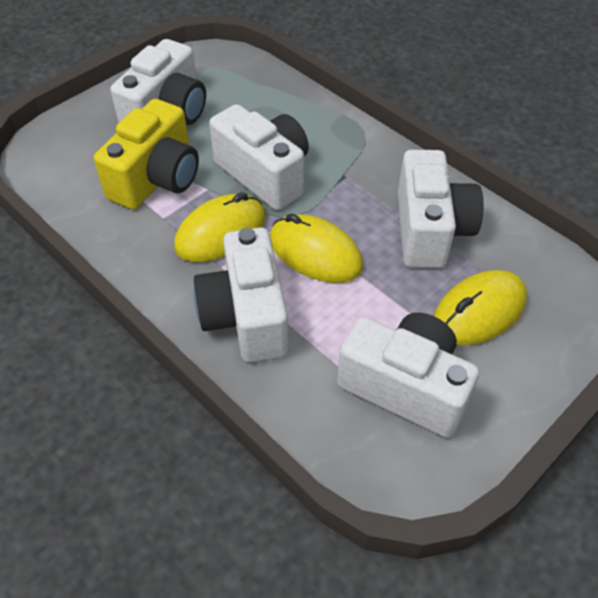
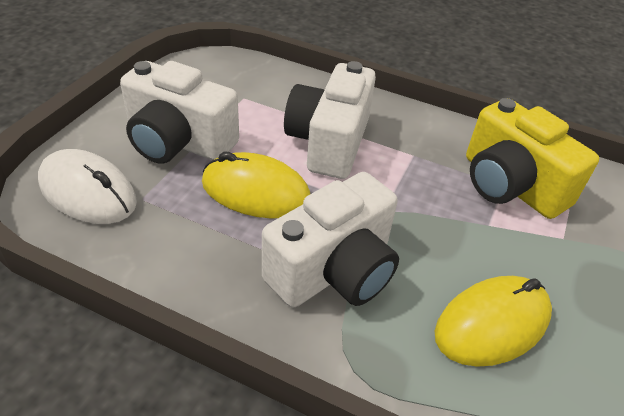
white camera: [110,39,206,125] [193,227,289,362] [209,104,309,210] [337,313,479,438] [398,150,484,268] = 5 -> [120,61,239,163] [262,172,399,307] [284,61,376,179] = 3
white mouse: none = 0 -> [38,149,137,224] = 1
yellow mouse: [174,192,266,262] [270,213,363,283] [434,270,527,345] = 3 -> [202,152,310,219] [435,276,552,367] = 2

